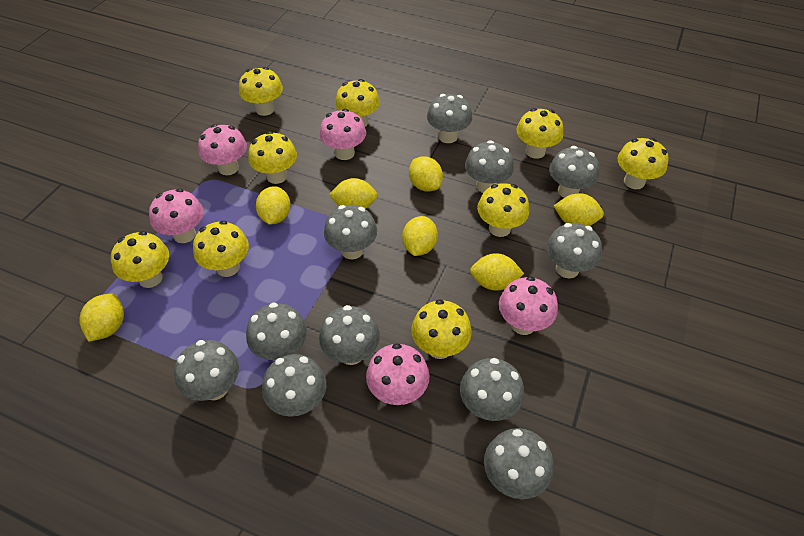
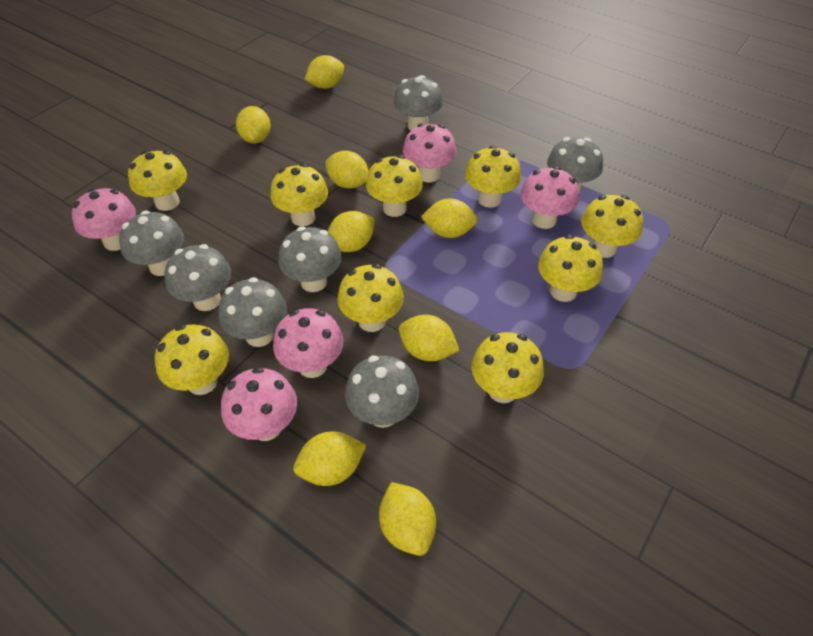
grey mushroom: [174,340,239,401] [246,302,307,361] [262,354,326,417] [319,305,380,365] [324,205,377,259] [427,94,472,143] [460,358,524,421] [465,140,514,193] [484,428,554,499] [546,223,602,278] [549,146,600,198] = 11 -> [119,211,184,276] [165,244,231,311] [218,277,287,347] [278,227,342,292] [345,355,419,428] [393,75,443,130] [547,137,603,193] = 7
yellow lemon: [79,294,124,342] [256,186,291,225] [329,178,378,209] [402,216,438,256] [409,156,443,192] [470,253,524,291] [554,193,604,226] = 7 -> [236,106,271,143] [293,431,367,486] [305,55,344,89] [325,151,369,189] [328,211,375,252] [379,482,436,556] [399,315,460,361] [421,199,478,238] = 8

